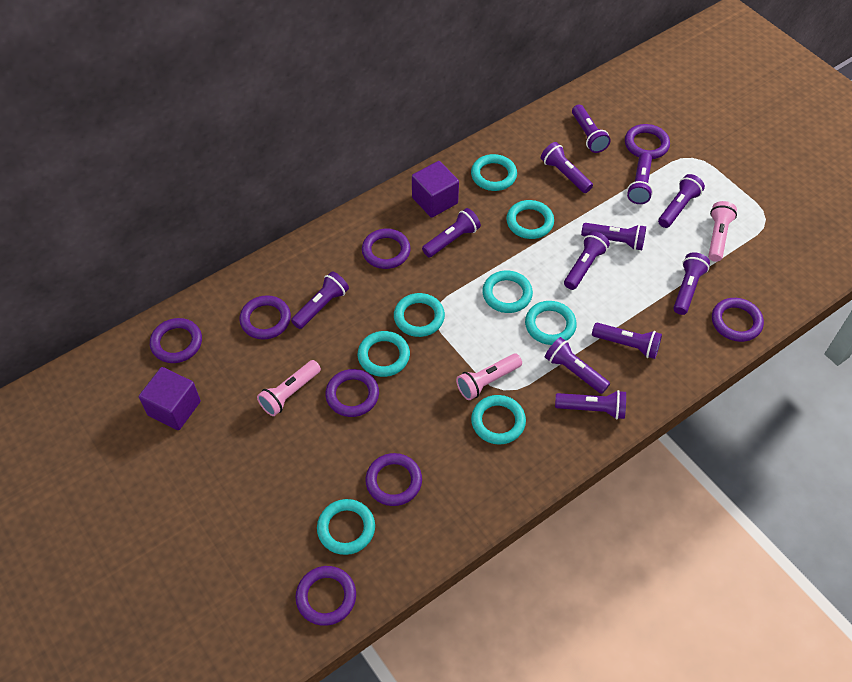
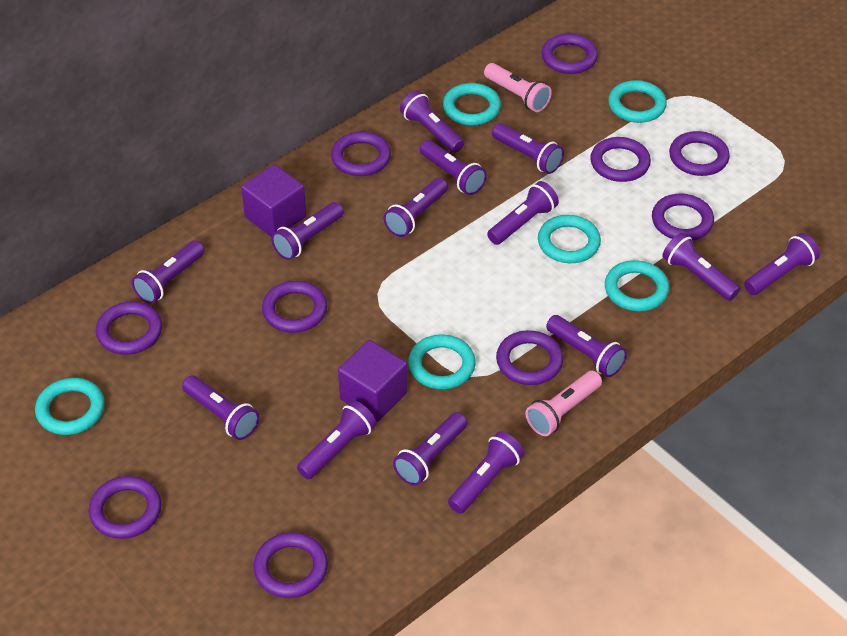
pink flashlight: [257,360,321,416] [456,354,522,400] [708,201,737,262] = 3 -> [484,63,552,112] [525,371,602,436] = 2
purple flashlight: [291,271,349,329] [422,208,481,257] [541,142,593,193] [545,337,610,394] [555,390,626,419] [564,231,610,290] [572,105,611,153] [581,223,646,250] [592,323,662,359] [627,152,653,204] [658,174,705,228] [673,252,710,315] = 12 -> [132,240,205,304] [182,376,259,440] [271,202,344,260] [297,401,376,479] [383,178,448,237] [393,412,467,486] [400,90,464,153] [420,140,487,195] [448,431,524,514] [487,181,559,245] [492,123,564,174] [546,315,627,377] [662,233,740,301] [744,233,820,295] = 14
purple ring: [150,318,202,363] [239,295,291,340] [295,566,356,626] [325,369,379,417] [362,229,410,269] [365,453,422,506] [625,124,670,159] [712,298,764,342] = 8 -> [88,476,162,539] [96,302,162,355] [253,532,328,598] [262,281,327,333] [331,132,391,176] [496,330,563,385] [541,33,598,74] [590,137,651,182] [652,194,714,241] [669,131,730,176] = 10
turquoise ring: [317,499,375,555] [358,331,410,377] [394,293,445,337] [471,154,517,191] [471,395,526,445] [482,270,533,313] [506,200,554,239] [525,301,577,345] = 8 -> [35,378,105,435] [408,335,476,389] [443,83,501,125] [538,215,601,263] [605,260,669,311] [608,80,667,123] = 6

